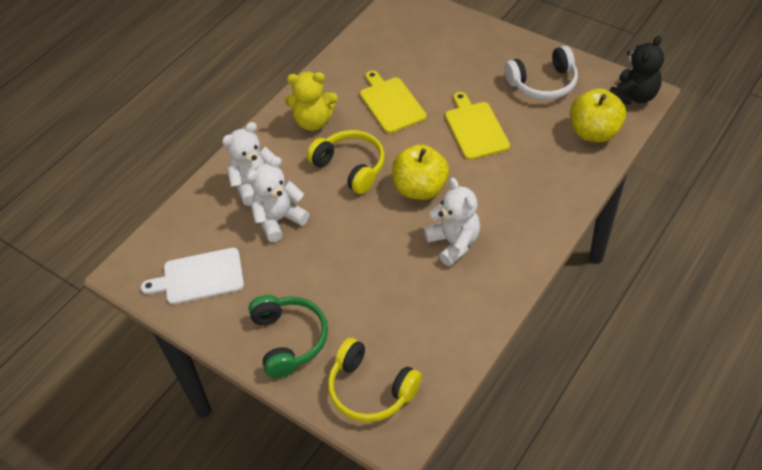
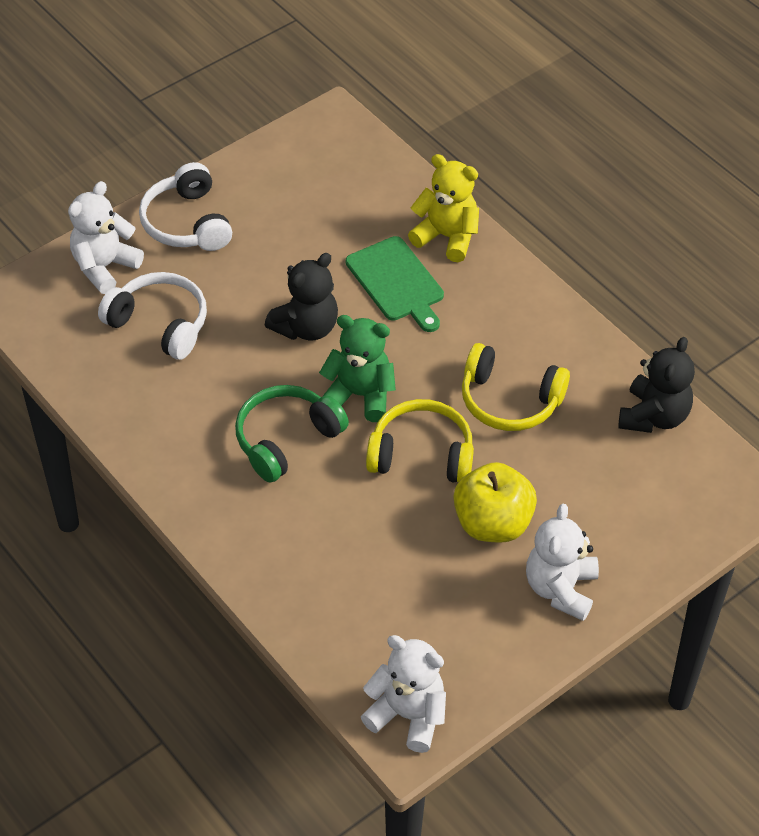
black teddy bear: [610,35,664,105] = 1 -> [265,253,338,340] [618,337,695,433] = 2
green cutting board: none = 0 -> [346,236,444,332] = 1
green teddy bear: none = 0 -> [319,315,396,422] = 1
white cutting board: [141,248,244,305] = 1 -> none = 0
white headphones: [505,46,578,100] = 1 -> [98,272,207,360] [139,162,232,251] = 2
yellow apple: [392,144,449,200] [570,88,626,142] = 2 -> [454,462,537,543] = 1
yellow cutting board: [360,71,427,134] [445,92,510,160] = 2 -> none = 0

